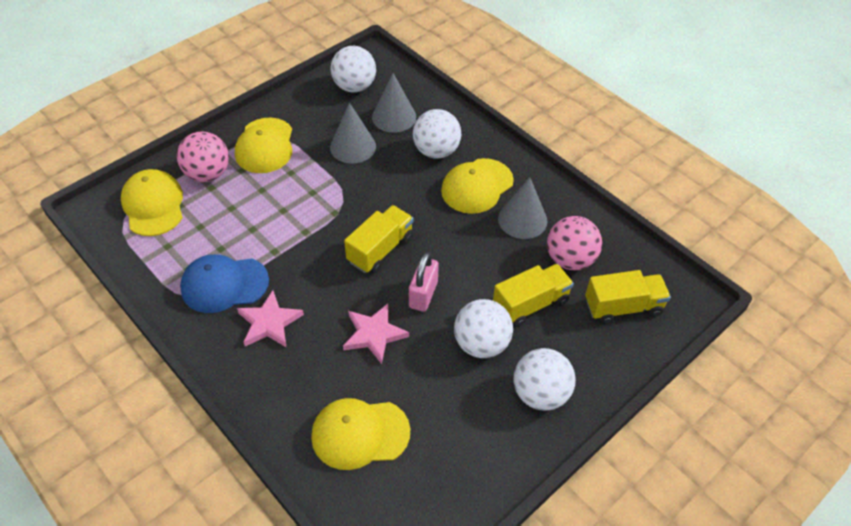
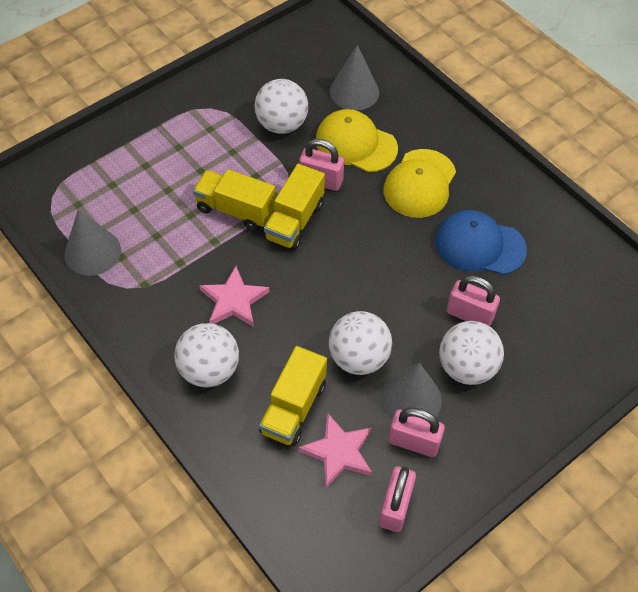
pink ball: [177,131,229,182] [547,216,602,270] = 2 -> none = 0
pink padlock: [409,252,439,312] = 1 -> [299,139,344,191] [379,466,416,532] [388,408,445,457] [446,275,500,326] = 4
yellow cap: [121,169,183,236] [235,118,292,173] [311,398,410,470] [441,158,514,214] = 4 -> [316,109,398,172] [384,149,456,218] = 2

